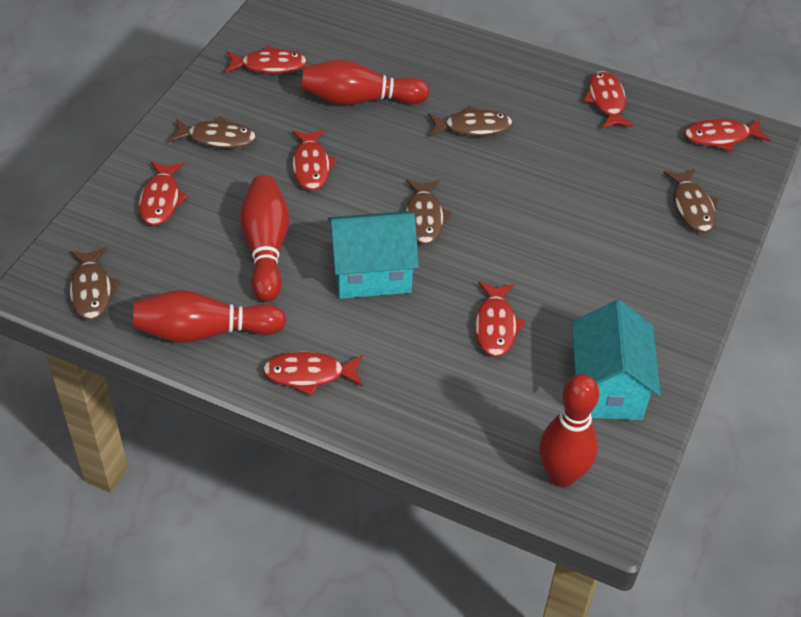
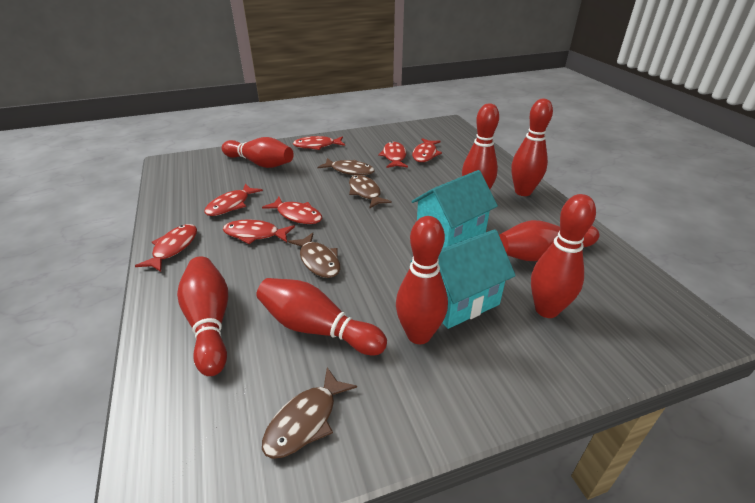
brown fish: [69,247,120,320] [168,116,256,149] [405,180,452,245] [428,106,513,136] [663,168,719,233] = 5 -> [262,367,357,459] [288,233,340,278] [318,158,375,175] [349,175,392,208] = 4
red bowling pin: [133,290,286,343] [240,175,289,302] [301,60,430,105] [539,374,599,487] = 4 -> [177,256,228,376] [222,137,294,168] [256,278,387,355] [396,216,448,344] [462,103,499,189] [499,220,599,261] [511,99,553,196] [531,194,596,318] = 8

